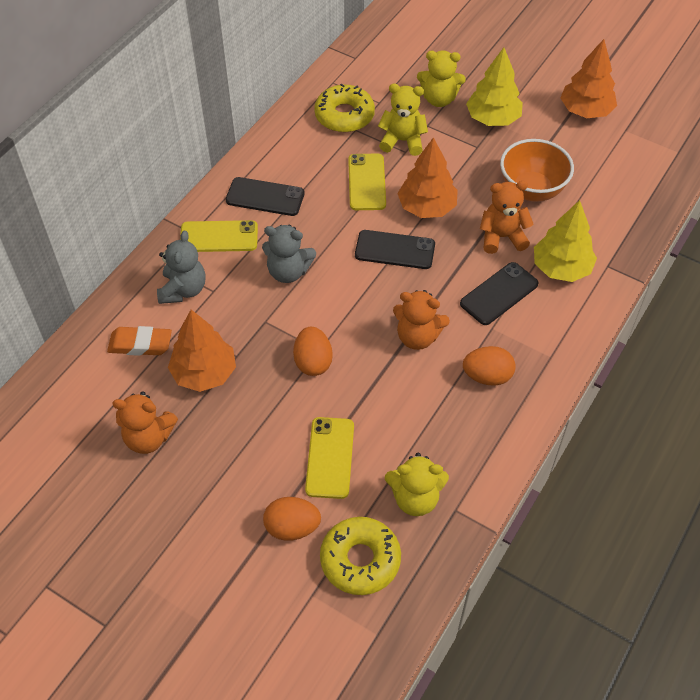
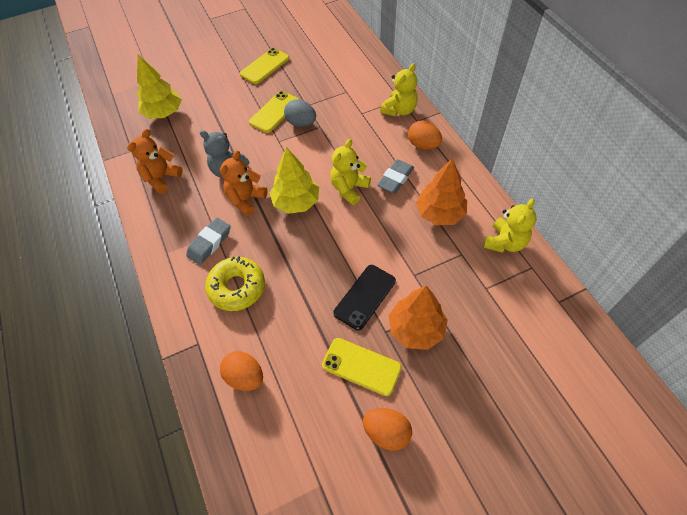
black phone: [226,177,305,216] [355,230,435,269] [460,262,539,325] = 3 -> [333,265,396,330] = 1
grey egg: none = 0 -> [284,99,316,127] = 1
grey eraser: none = 0 -> [186,218,231,265] [377,159,414,193] = 2
grey teddy bear: [157,231,206,304] [262,225,316,283] = 2 -> [200,130,249,178] = 1
orange bowl: [500,139,574,202] = 1 -> none = 0
orange eraser: [107,326,172,356] = 1 -> none = 0
orange teddy bear: [112,391,178,454] [393,290,450,350] [480,181,534,254] = 3 -> [127,129,183,194] [220,151,268,216] = 2
orange tree: [168,310,236,392] [397,137,458,218] [560,39,617,118] = 3 -> [388,286,448,350] [416,159,467,225] = 2
yellow donut: [314,83,375,132] [320,517,401,595] = 2 -> [205,256,265,311] = 1

